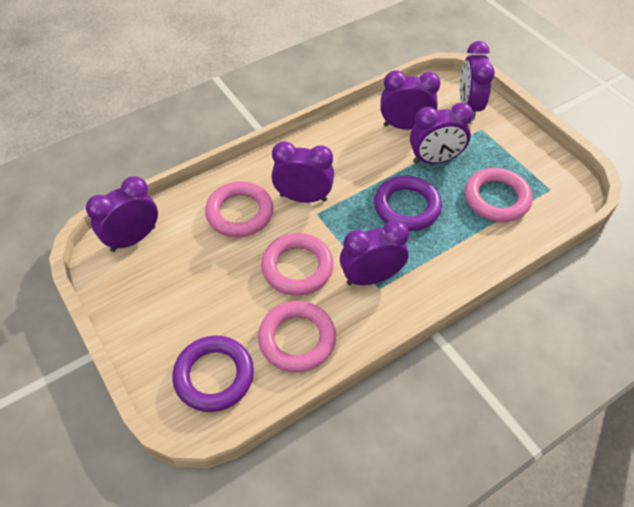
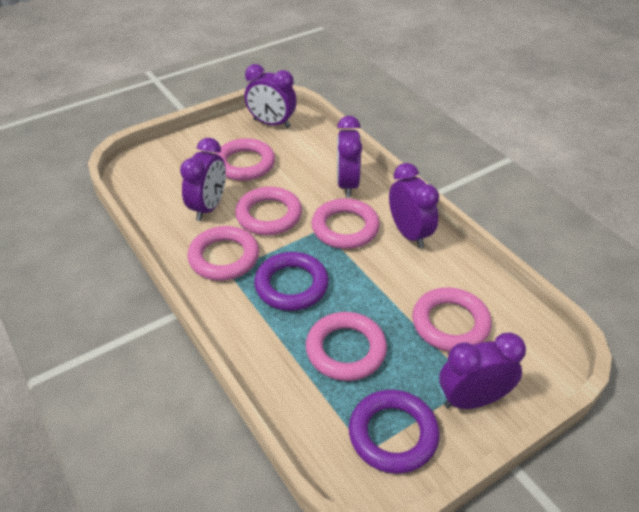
pink ring: [205,181,273,237] [258,301,336,373] [261,233,334,296] [465,168,532,222] = 4 -> [187,226,259,281] [215,138,275,181] [235,186,302,235] [306,312,387,381] [311,198,380,249] [412,287,492,352] = 6
purple clock: [86,176,158,252] [271,141,334,203] [340,220,409,285] [381,70,441,130] [410,103,474,164] [460,41,495,120] = 6 -> [180,138,226,221] [245,64,297,128] [337,116,362,198] [389,163,439,248] [439,333,526,409] = 5

